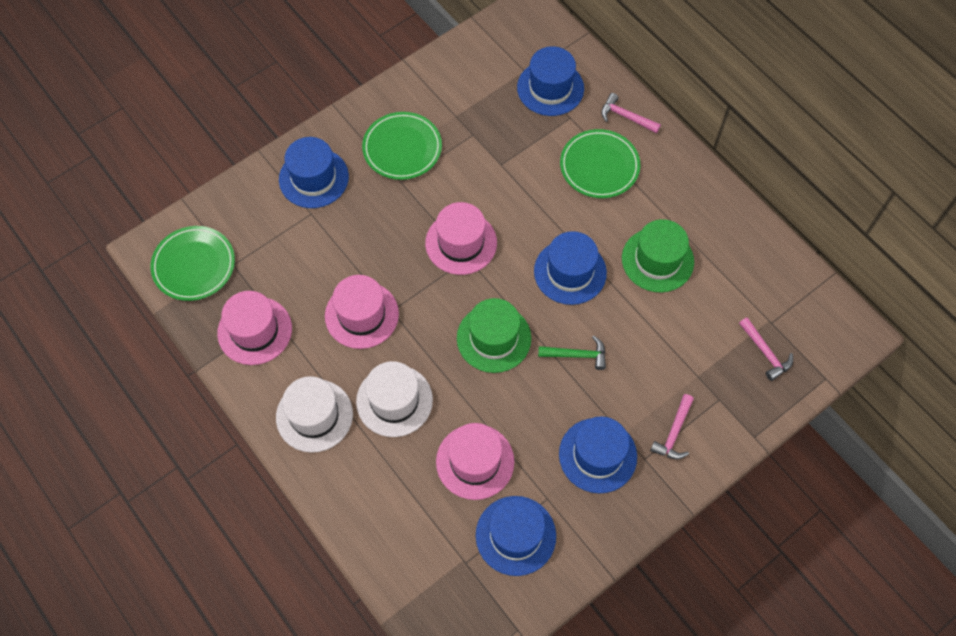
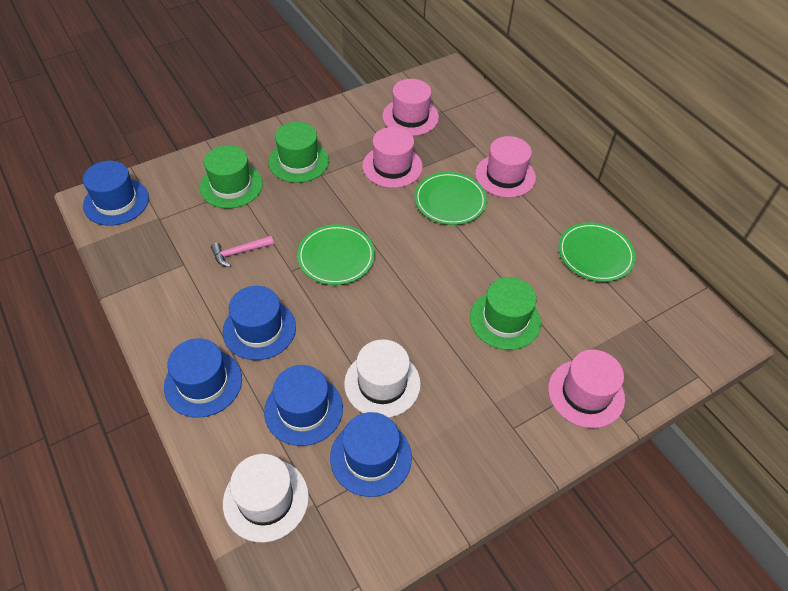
green hammer: [538,336,606,370] = 1 -> none = 0
green hat: [457,298,531,373] [622,219,694,292] = 2 -> [200,145,263,209] [269,122,329,183] [470,277,541,350] = 3
pink hammer: [601,93,661,133] [650,394,694,459] [739,317,793,381] = 3 -> [211,235,274,267] = 1

